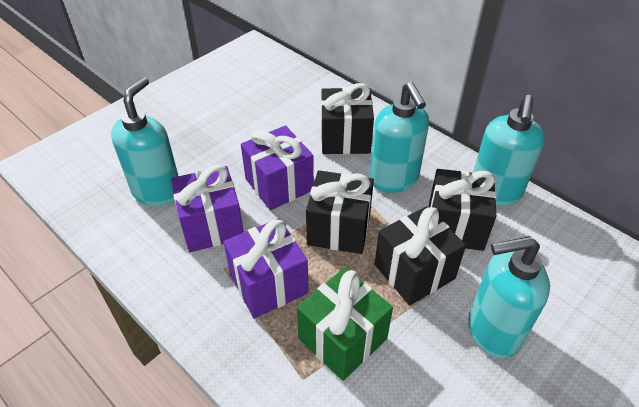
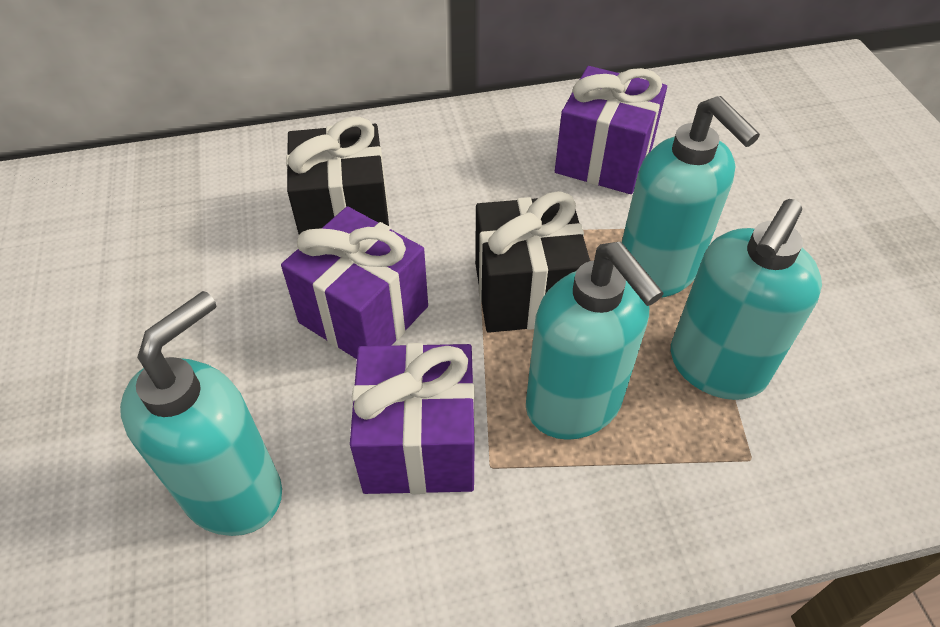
black gift: [306,170,374,254] [321,83,374,154] [375,206,466,305] [429,169,497,251] = 4 -> [286,117,389,235] [475,191,590,333] = 2
green gift: [297,268,393,381] = 1 -> none = 0

